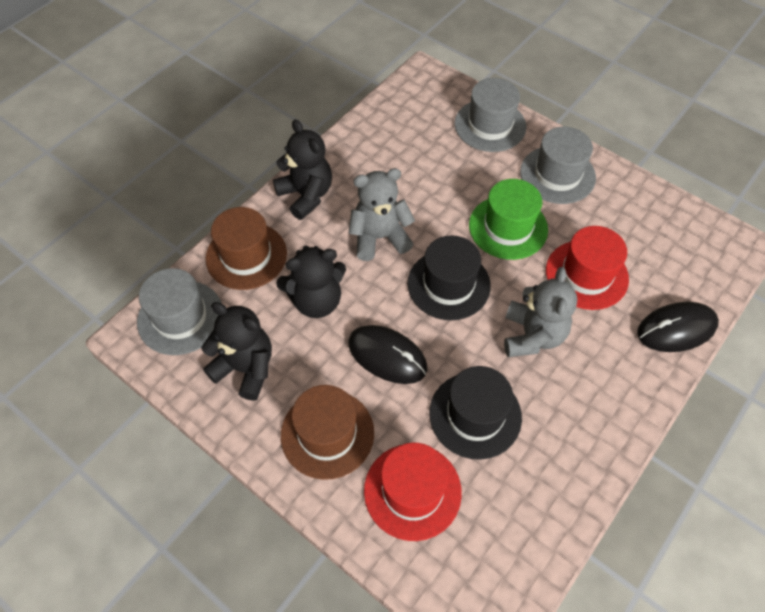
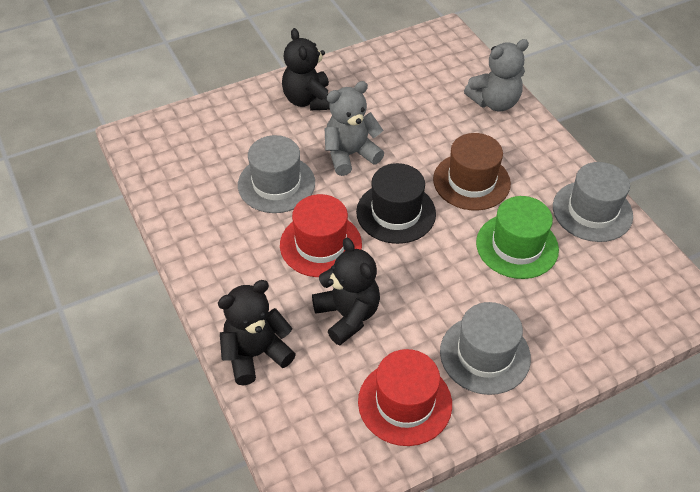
black hat: [407,235,491,320] [429,366,522,460] = 2 -> [356,163,436,244] = 1
black mouse: [348,325,428,384] [637,302,719,352] = 2 -> none = 0
brown hat: [205,207,287,290] [281,385,374,480] = 2 -> [433,133,511,210] = 1

